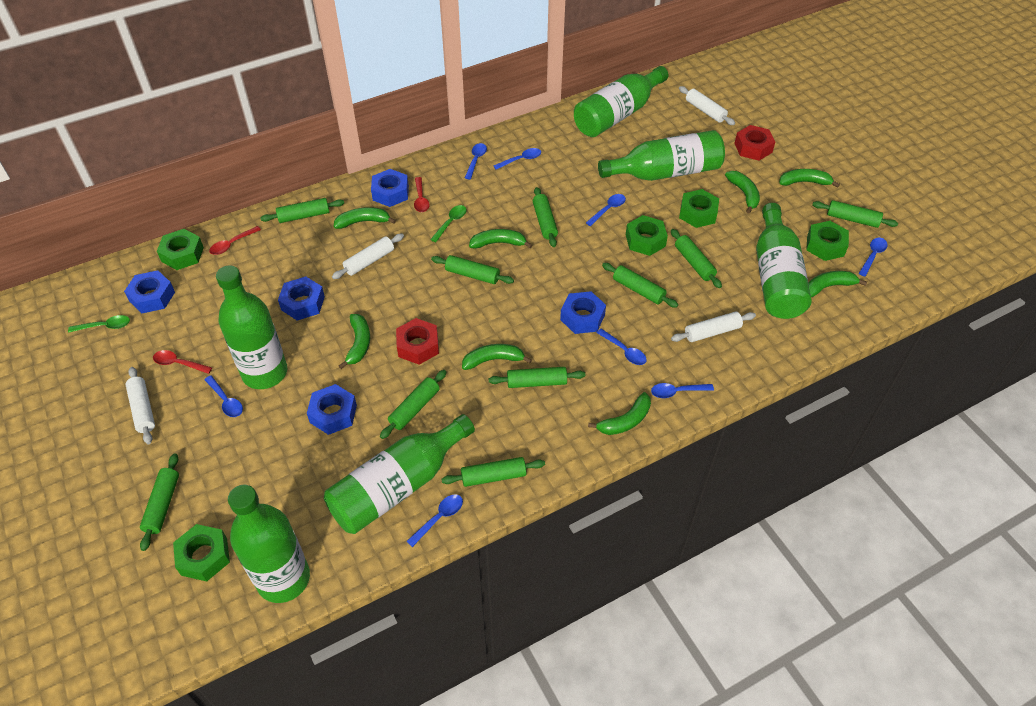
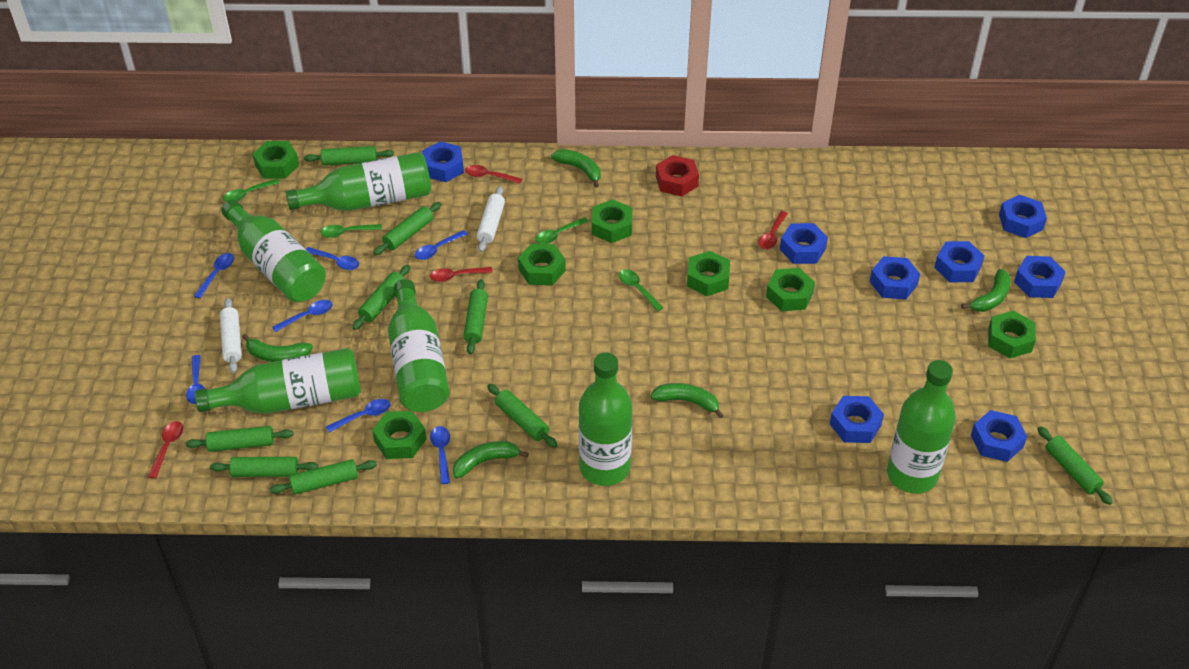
blue nut: [124,270,175,313] [278,277,325,321] [307,384,357,435] [371,169,409,207] [560,291,606,334] = 5 -> [422,141,464,182] [780,223,828,264] [830,396,884,443] [870,256,920,299] [934,241,984,282] [971,410,1027,462] [999,195,1047,238] [1014,256,1066,298] = 8
blue spoon: [204,375,243,417] [406,494,463,547] [465,143,487,180] [493,148,541,170] [586,194,626,226] [596,329,647,365] [651,383,714,398] [859,238,888,276] = 8 -> [186,355,205,404] [194,253,234,299] [272,300,333,332] [306,247,359,270] [326,399,391,432] [415,230,468,260] [430,426,450,484] = 7
green banana: [334,207,396,229] [339,314,370,369] [462,344,532,370] [469,229,532,248] [588,392,651,435] [725,171,760,214] [779,169,840,188] [808,271,867,297] = 8 -> [242,334,313,362] [453,441,529,479] [551,149,600,188] [651,383,724,418] [961,269,1011,312] = 5
green nut: [157,229,204,270] [173,524,230,581] [626,215,668,256] [679,189,719,228] [806,221,849,261] = 5 -> [253,141,299,179] [372,411,426,459] [518,244,566,285] [592,199,632,243] [687,251,730,296] [766,268,815,311] [988,311,1036,358] = 7
green rolling pin: [140,453,179,551] [260,198,344,223] [380,370,447,439] [431,255,514,284] [442,457,545,487] [489,367,585,388] [533,187,558,247] [602,263,678,308] [671,229,722,288] [812,200,898,228] = 10 -> [186,426,293,452] [210,457,318,477] [270,459,377,495] [304,146,394,166] [352,265,410,330] [374,202,441,255] [463,279,488,354] [487,384,557,448] [1038,426,1113,505] = 9
green spoon: [68,315,130,333] [430,205,467,242] = 2 -> [223,178,280,202] [320,224,382,238] [535,217,589,244] [619,269,664,311] = 4
red nut: [396,318,439,365] [734,125,775,161] = 2 -> [656,155,699,196] = 1
red spoon: [153,350,212,374] [209,226,261,255] [414,177,429,212] = 3 -> [148,421,183,479] [430,267,493,282] [465,165,522,184] [759,211,788,249] = 4
white rolling pin: [126,367,155,444] [332,234,404,279] [671,312,756,342] [679,86,735,125] = 4 -> [220,298,242,373] [477,186,505,252] = 2

